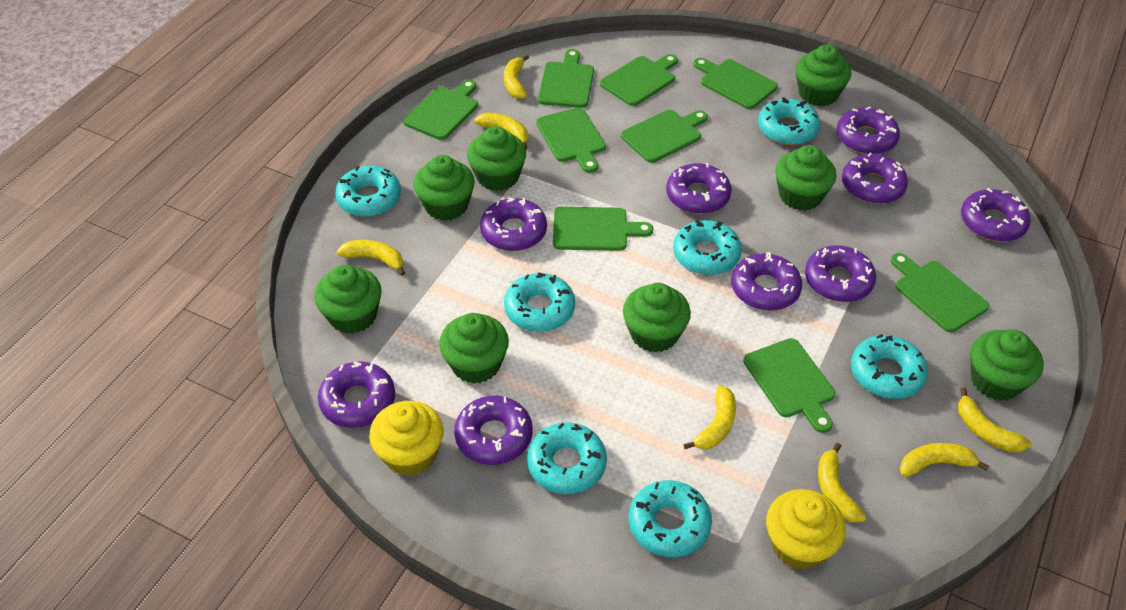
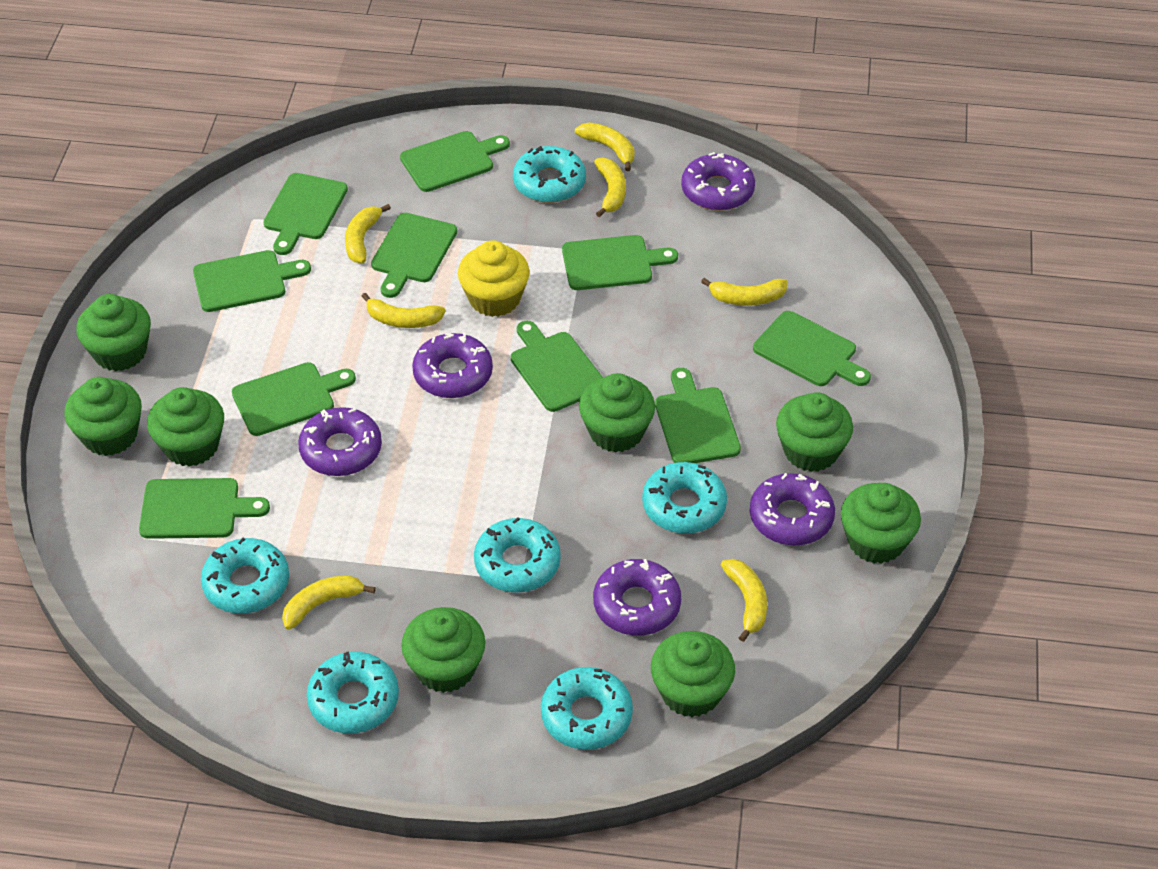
green cutting board: [403,80,478,140] [536,108,606,173] [538,49,594,108] [553,207,653,251] [600,54,678,106] [621,110,708,163] [693,58,778,109] [743,338,835,433] [890,253,989,332] = 9 -> [139,478,270,539] [193,250,311,312] [232,362,356,436] [264,173,348,255] [371,213,457,298] [400,131,510,192] [511,321,603,412] [562,235,678,290] [655,368,741,463] [753,311,871,386] = 10
purple donut: [318,362,395,428] [454,396,533,465] [480,198,547,251] [666,163,732,214] [731,252,802,311] [805,245,876,302] [837,106,900,154] [842,152,908,204] [961,188,1031,242] = 9 -> [298,407,382,476] [412,333,493,398] [593,559,681,636] [681,152,755,211] [750,473,835,546] = 5
turquoise donut: [335,166,401,217] [504,273,575,332] [527,422,607,494] [628,480,712,557] [673,220,742,275] [758,97,820,145] [851,334,928,399] = 7 -> [201,538,289,614] [307,651,399,733] [474,517,561,593] [513,146,586,203] [541,667,633,750] [642,462,727,534] = 6
yellow cupcake: [369,401,444,476] [766,489,846,570] = 2 -> [458,240,530,317] = 1

